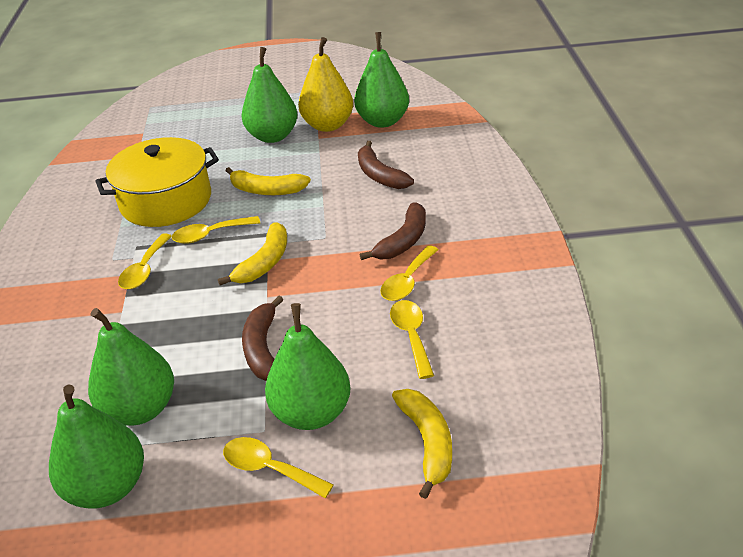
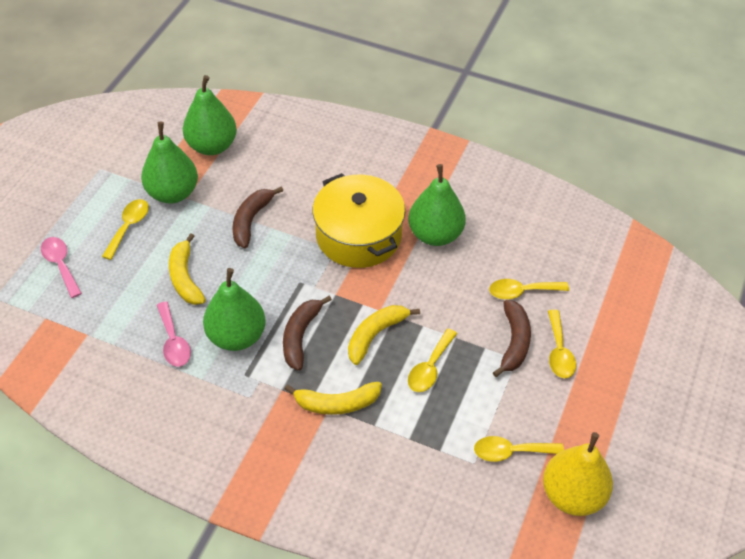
green pear: [49,385,144,508] [88,308,174,425] [241,47,297,143] [265,303,351,430] [354,32,409,128] = 5 -> [141,122,198,204] [183,75,237,155] [203,268,266,351] [408,164,466,246] = 4
pink spoon: none = 0 -> [41,237,82,298] [157,301,191,367] = 2

